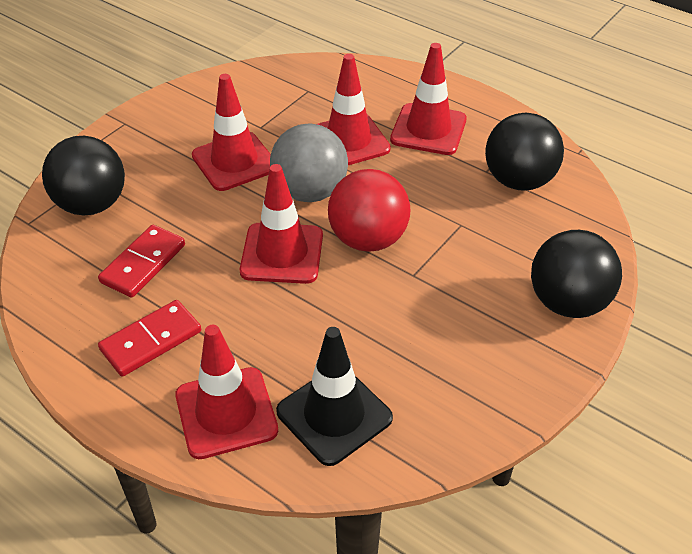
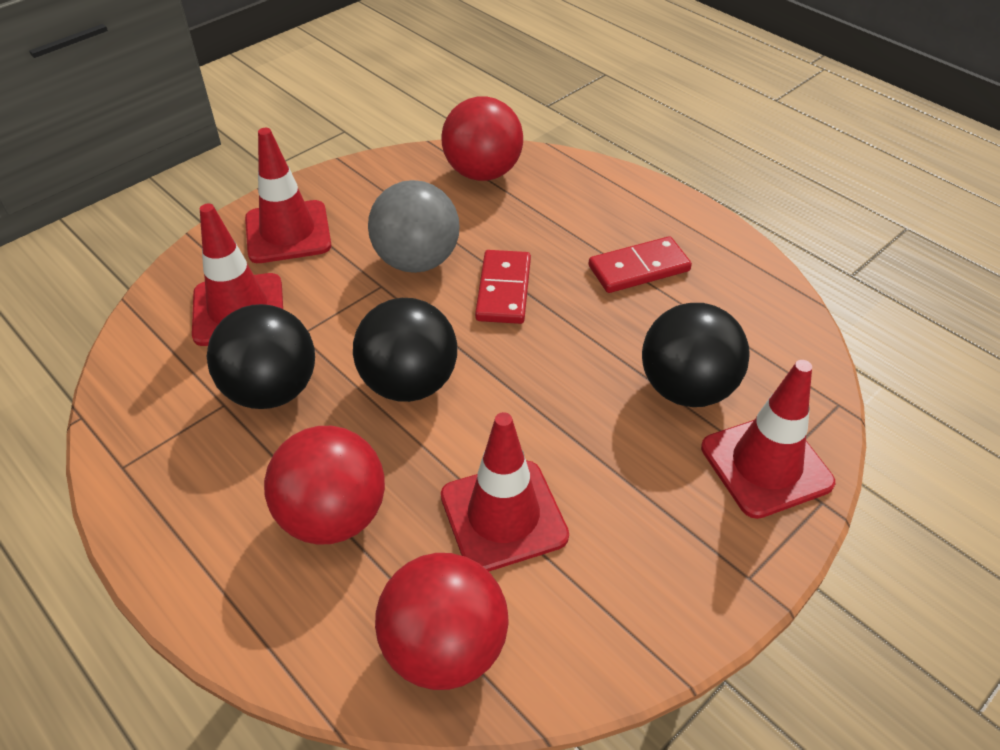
black traffic cone: [276,327,393,466] = 1 -> none = 0
red ball: [328,169,410,252] = 1 -> [264,426,385,545] [375,553,508,690] [441,96,523,181] = 3
red traffic cone: [175,325,278,459] [192,74,271,191] [240,164,323,284] [317,54,391,165] [390,43,467,155] = 5 -> [192,204,283,346] [245,128,331,263] [441,412,569,571] [701,360,835,519] = 4

